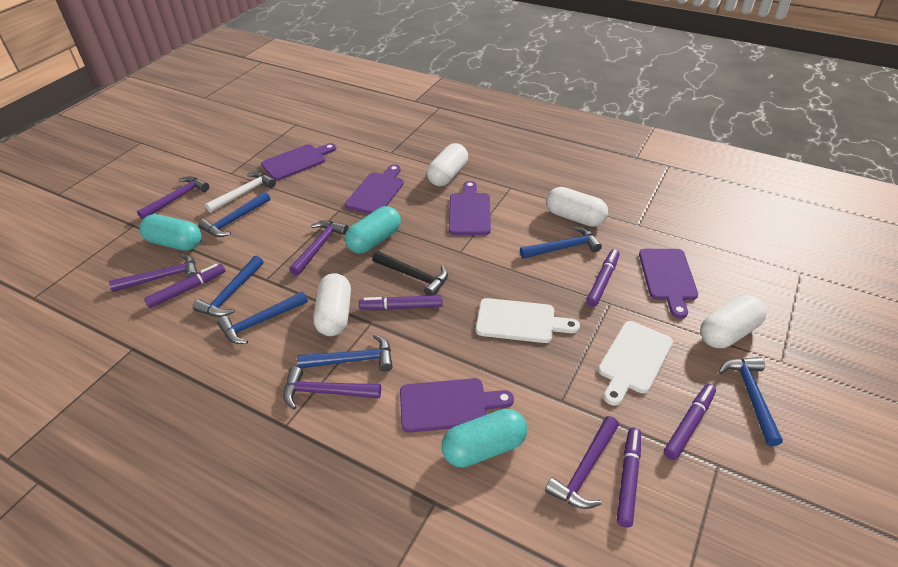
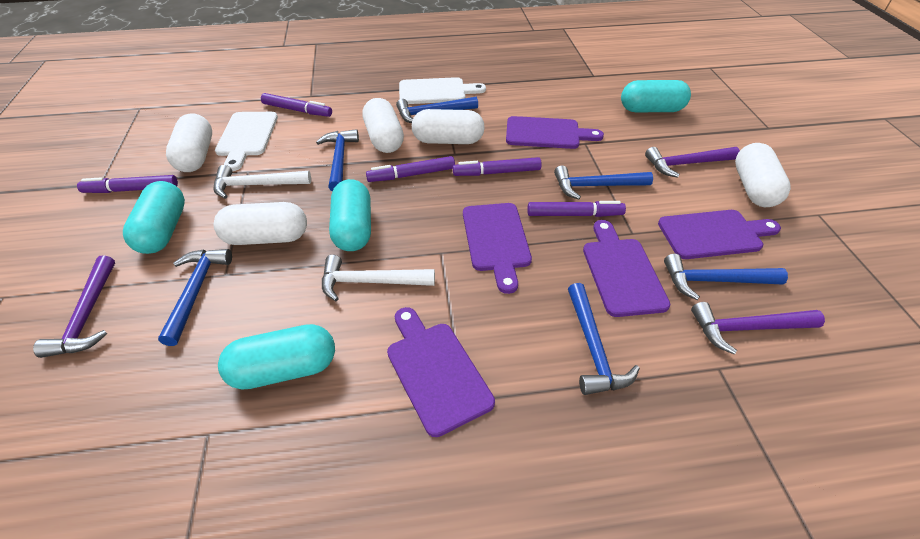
black hammer: [372,251,448,296] = 1 -> none = 0
purple hammer: [109,254,198,292] [137,176,209,220] [283,367,381,409] [289,221,348,276] [545,416,619,509] = 5 -> [33,255,115,358] [645,147,740,178] [691,302,825,355] = 3
turquoise capsule: [140,214,202,251] [345,206,401,254] [441,409,527,468] = 3 -> [123,181,185,254] [218,324,335,390] [329,179,371,251] [621,80,691,112] = 4
white capsule: [314,273,351,336] [427,143,468,186] [546,187,608,227] [700,295,767,348] = 4 -> [166,113,212,172] [214,202,307,245] [362,98,404,153] [412,109,485,144] [735,143,791,207] = 5
white hammer: [205,172,276,213] = 1 -> [214,165,311,199] [322,255,435,301] = 2

